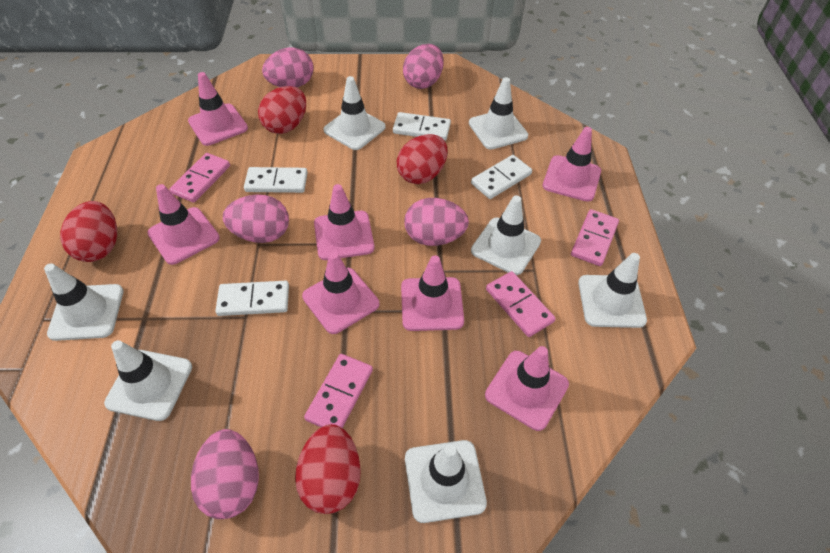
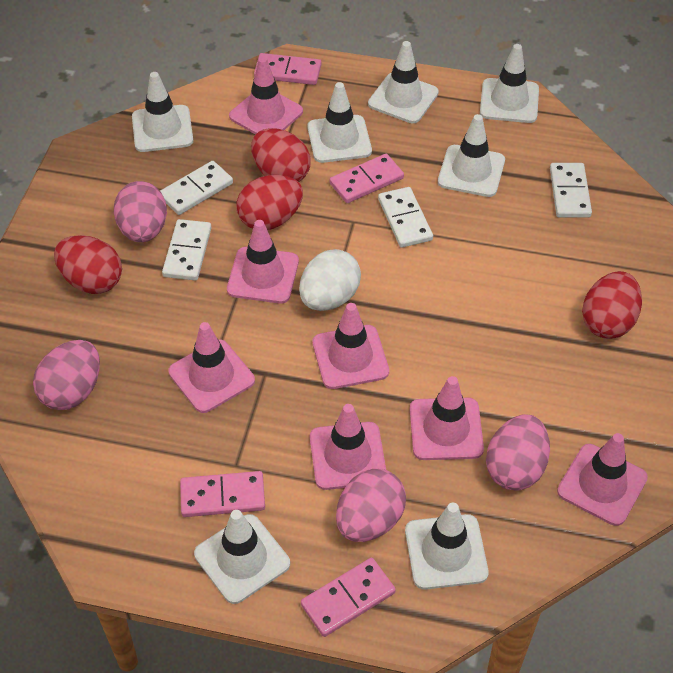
pink egg: [191,429,259,519] [223,194,289,243] [262,47,314,87] [403,44,444,89] [404,198,469,246] = 5 -> [33,340,100,410] [114,181,167,242] [336,469,406,542] [486,414,550,491] = 4
white egg: none = 0 -> [299,249,361,311] = 1

